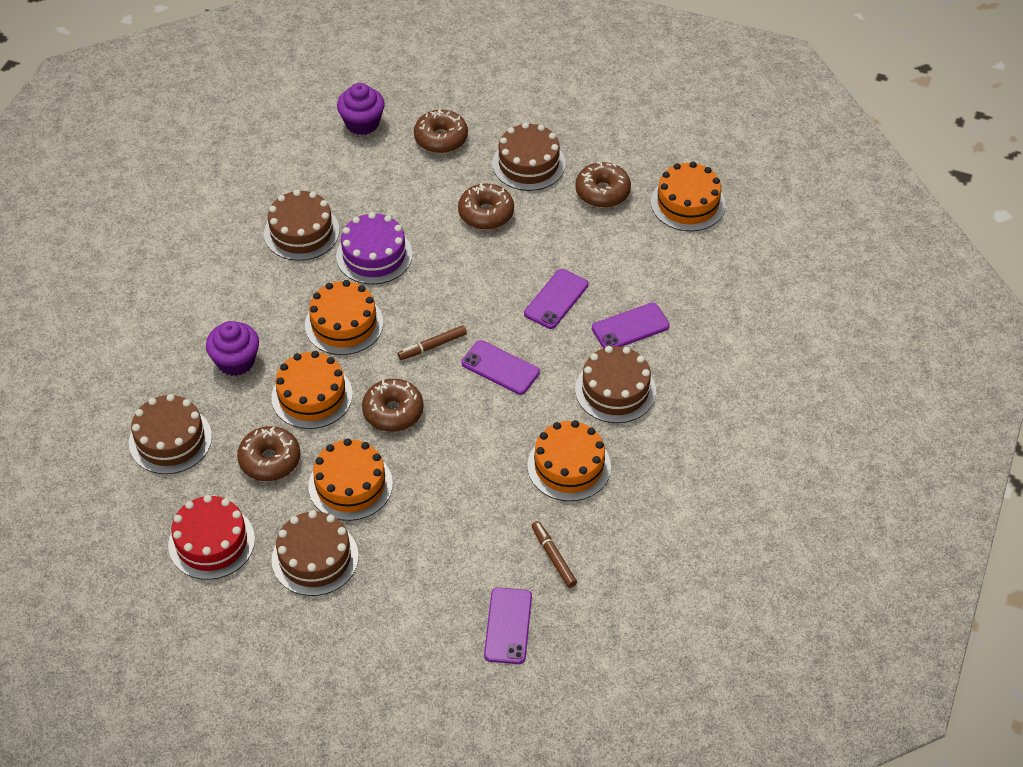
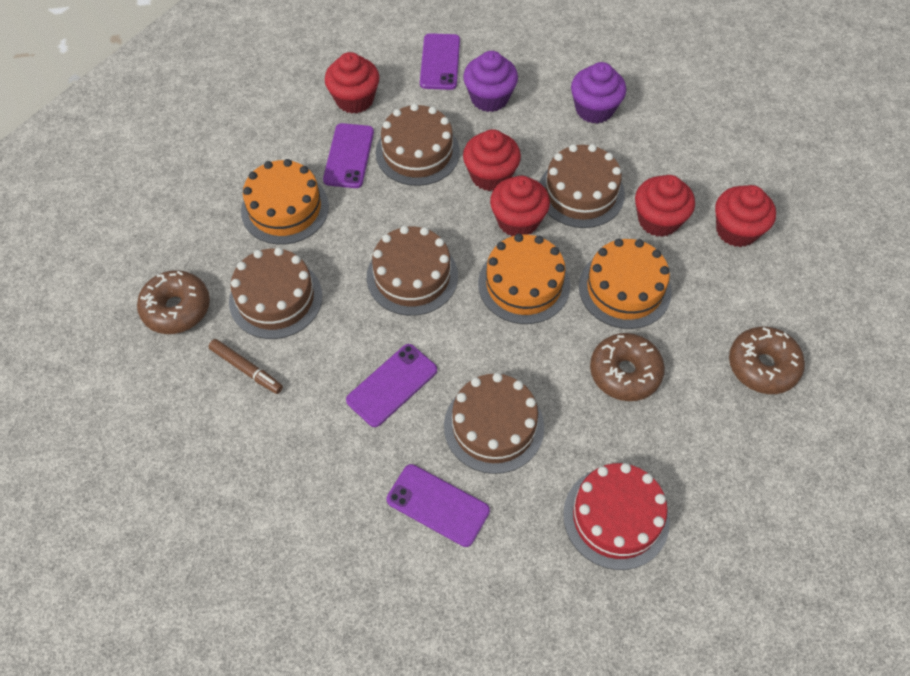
brown donut: [237,426,300,481] [362,379,424,432] [414,109,468,153] [458,183,514,230] [575,162,631,208] = 5 -> [137,270,210,334] [590,333,665,401] [729,327,805,394] = 3
brown marker: [398,325,467,360] [531,521,577,588] = 2 -> [209,339,283,394] = 1
orange cake: [271,351,353,429] [305,280,383,355] [308,438,393,521] [527,420,611,501] [651,162,725,231] = 5 -> [241,159,329,245] [478,234,570,324] [579,239,672,329] = 3
purple cake: [336,212,413,284] = 1 -> none = 0
red cupcake: none = 0 -> [325,52,379,114] [463,129,521,191] [490,176,550,236] [635,175,695,237] [715,185,776,247] = 5

